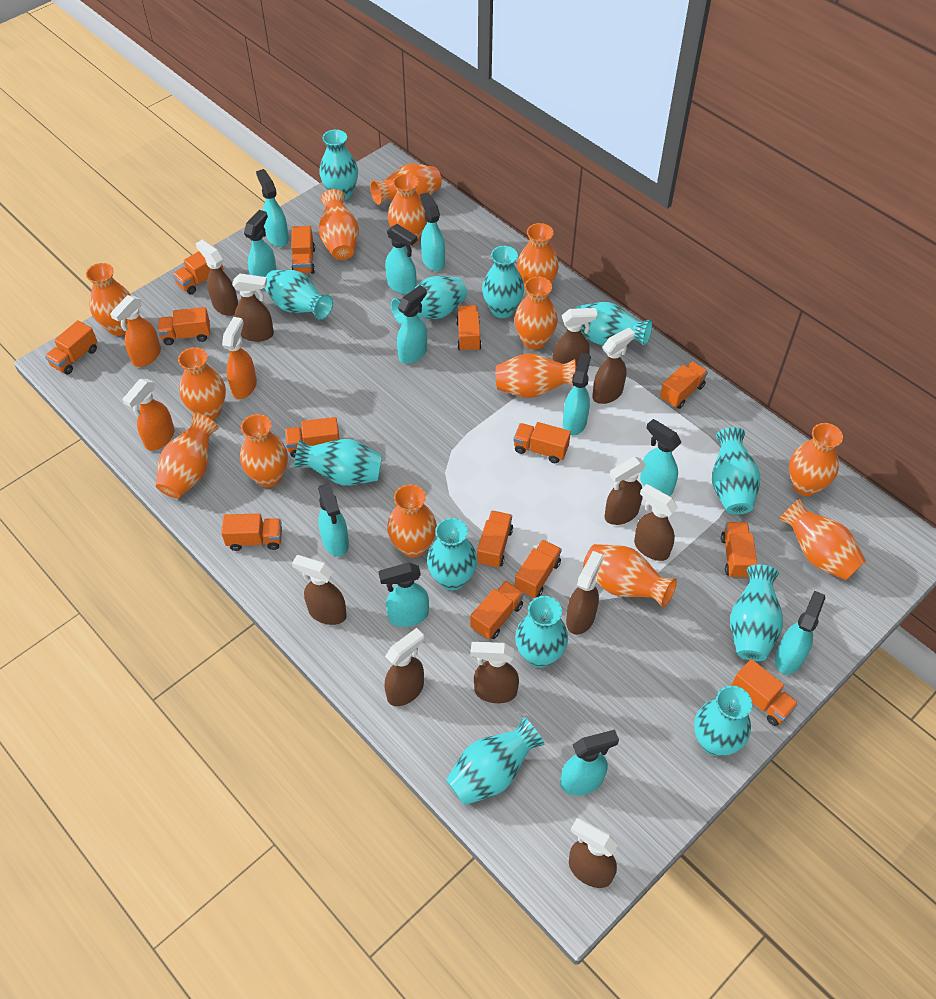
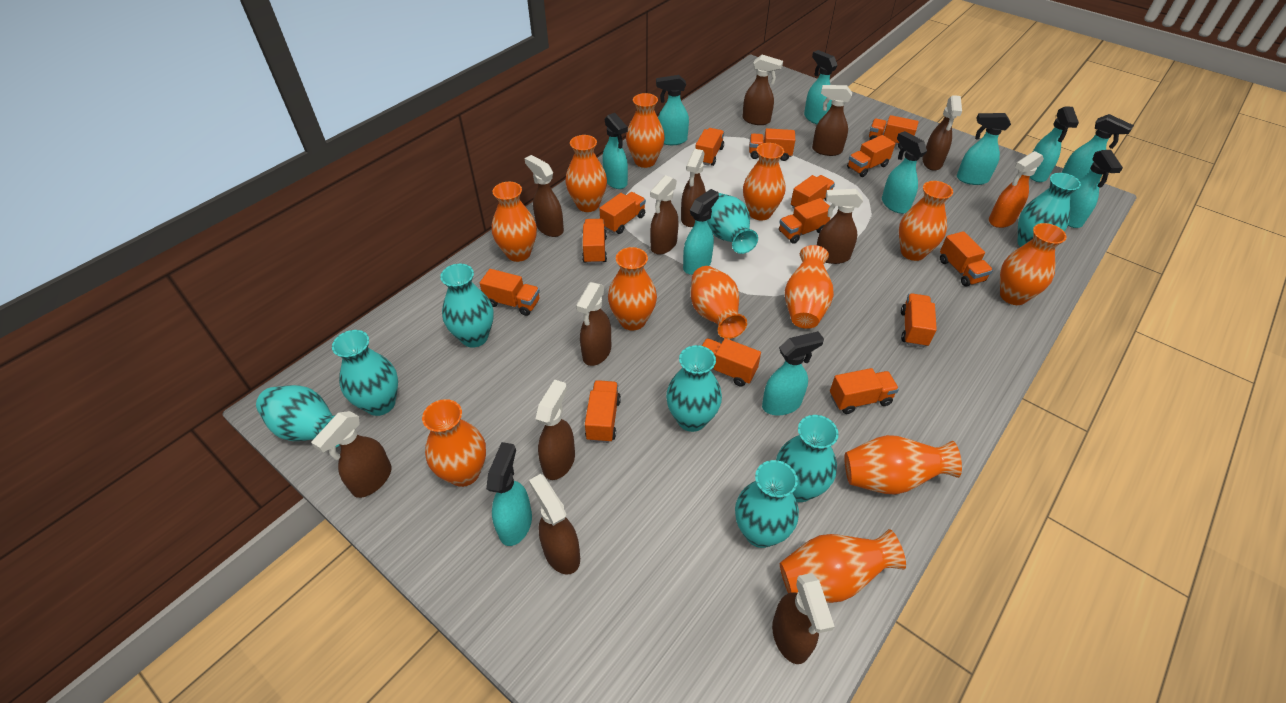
brown spray bottle: [195,240,238,316] [232,274,274,342] [292,555,347,625] [384,628,424,706] [470,642,519,703] [552,308,598,367] [566,551,603,635] [569,818,618,888] [592,328,635,404] [605,457,646,525] [634,484,678,561] = 11 -> [311,411,392,498] [524,155,564,237] [529,474,580,575] [536,380,575,480] [576,282,611,366] [650,175,679,255] [681,149,706,227] [742,55,783,125] [772,573,835,664] [812,85,852,156] [817,189,863,264] [922,95,962,171] = 12
orange spray bottle: [110,295,161,367] [122,379,175,450] [222,317,257,399] = 3 -> [989,151,1044,228] = 1
orange vase: [86,263,130,336] [156,414,218,498] [178,347,226,420] [240,414,288,487] [319,189,359,260] [370,163,442,205] [387,484,437,557] [388,174,427,246] [496,353,576,398] [514,277,558,350] [517,223,559,288] [583,544,677,608] [779,498,866,580] [789,423,843,496] = 14 -> [422,399,486,487] [492,182,537,262] [565,135,607,212] [608,247,657,331] [626,93,665,168] [691,266,747,339] [743,143,785,221] [780,529,906,603] [785,245,834,329] [844,435,962,495] [899,181,953,261] [1000,223,1067,305] = 12
turquoise vase: [264,270,333,320] [294,439,382,486] [319,129,358,200] [391,276,467,324] [427,518,477,591] [446,717,545,805] [482,246,524,318] [515,596,568,668] [575,302,652,346] [694,685,752,756] [712,427,760,515] [730,565,783,661] = 12 -> [256,385,340,447] [332,330,398,416] [440,264,494,348] [666,345,722,432] [707,193,758,254] [735,460,799,548] [776,415,839,502] [1018,173,1081,247] = 8

